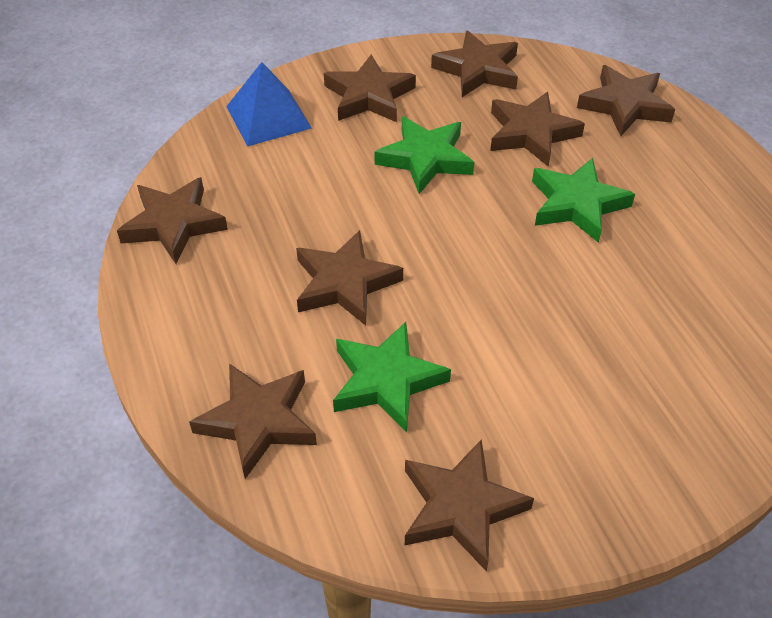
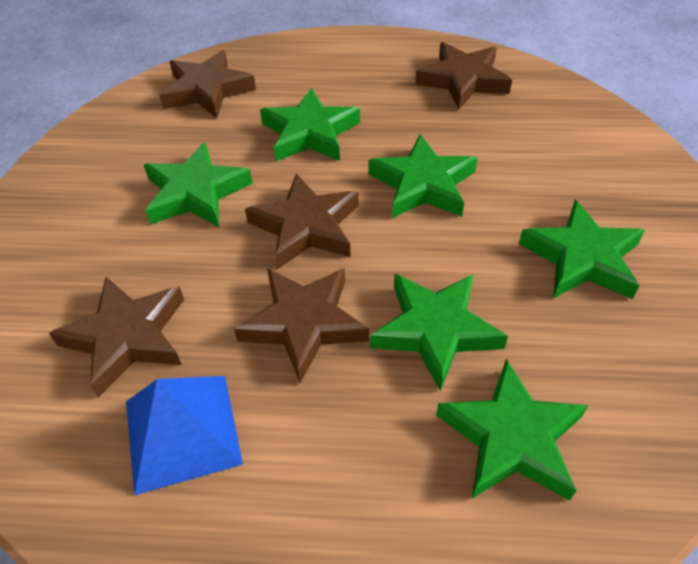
brown star: [117,177,228,264] [189,363,317,479] [296,230,403,326] [324,55,416,122] [405,439,534,571] [431,30,518,97] [490,92,585,167] [577,65,675,136] = 8 -> [49,277,184,397] [159,50,256,118] [234,268,369,383] [245,173,359,269] [415,42,512,109] = 5
green star: [333,322,451,433] [375,116,474,194] [532,158,635,243] = 3 -> [144,142,253,228] [260,88,360,161] [369,134,478,218] [370,274,508,391] [436,359,588,501] [519,200,645,299] = 6

